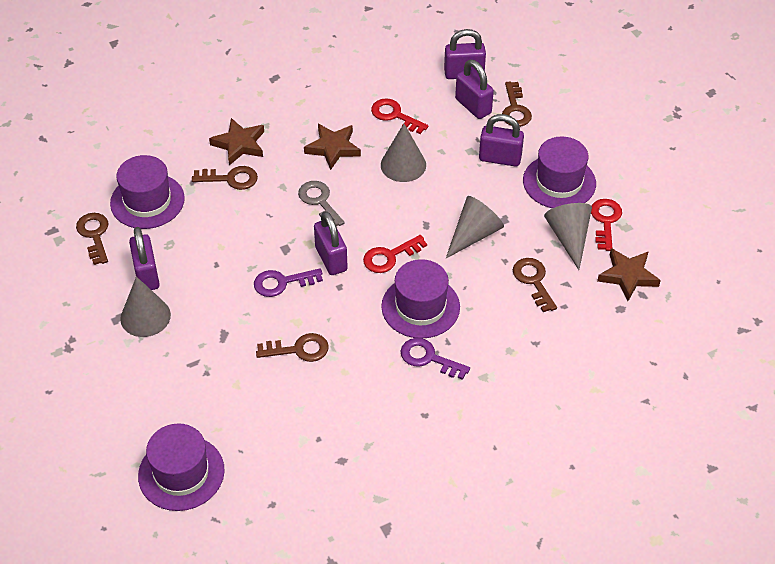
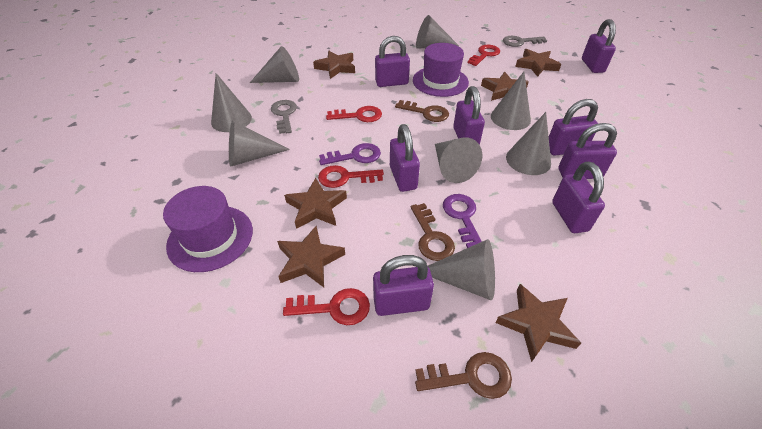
brown key: [76,213,108,265] [192,166,258,190] [256,333,329,362] [502,82,532,127] [513,258,557,312] = 5 -> [395,100,449,122] [411,203,455,261] [415,352,512,399] = 3
brown star: [209,118,264,165] [304,124,361,170] [597,248,661,301] = 3 -> [277,226,345,287] [284,178,347,229] [313,51,355,79] [481,72,529,101] [495,284,581,362] [515,49,561,77] = 6
grey cone: [120,276,171,337] [381,124,426,182] [446,196,504,258] [544,203,592,270] = 4 -> [211,73,252,132] [229,121,290,167] [250,46,299,83] [416,15,459,49] [427,239,495,301] [435,137,482,183] [491,72,531,130] [506,112,551,175] = 8
grey key: [298,181,345,226] = 1 -> [271,100,297,134] [503,36,547,47] = 2
purple hat: [110,155,185,229] [138,424,225,511] [381,259,460,338] [523,136,596,208] = 4 -> [163,186,253,272] [413,43,469,97] = 2
purple padlock: [129,227,160,290] [314,211,348,275] [444,29,486,79] [455,60,494,119] [479,114,524,167] = 5 -> [373,255,434,316] [375,36,410,87] [390,124,420,192] [453,86,485,145] [549,99,598,156] [552,162,605,233] [558,123,617,179] [582,19,616,73] = 8
red key: [363,235,427,273] [371,98,428,134] [591,199,622,251] = 3 -> [283,288,370,325] [318,165,384,188] [326,106,382,122] [468,45,500,66] = 4

